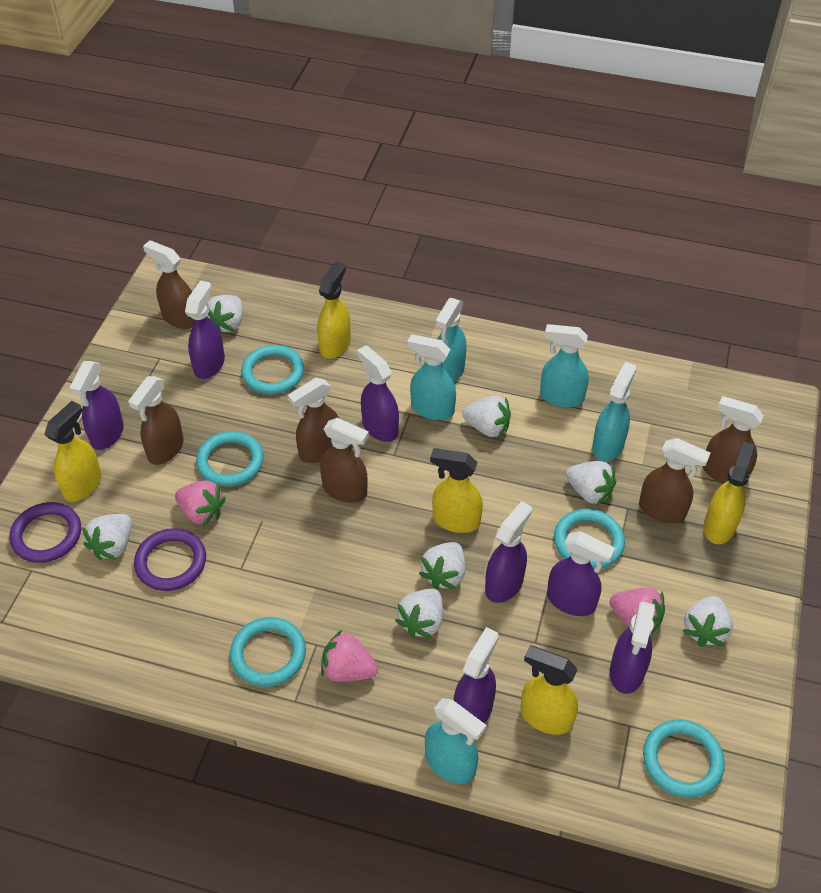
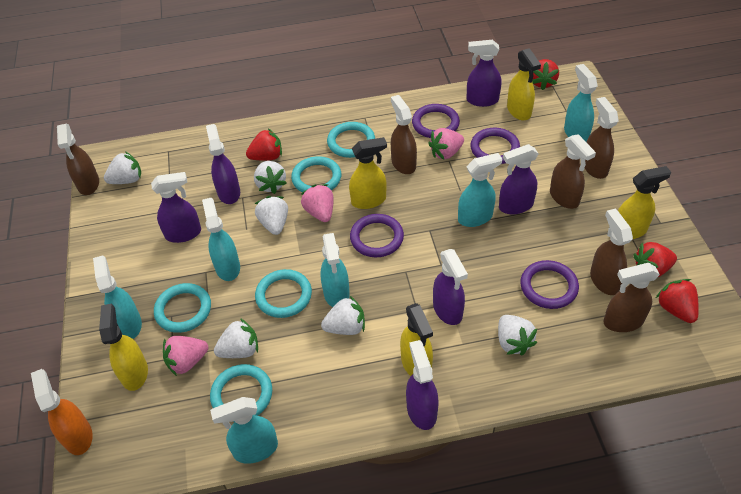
orange spray bottle: none = 0 -> [31,369,92,455] = 1
purple ring: [9,502,81,563] [134,528,206,591] = 2 -> [350,214,404,257] [412,104,460,138] [470,128,520,164] [520,260,579,309] = 4
purple spray bottle: [69,361,124,450] [185,280,225,379] [357,345,399,442] [454,627,499,723] [485,501,532,603] [547,531,615,616] [610,601,655,694] = 7 -> [151,172,201,243] [206,124,240,204] [406,340,439,430] [433,249,468,325] [467,40,502,107] [499,144,539,215] = 6
red strawberry: none = 0 -> [246,129,282,161] [532,59,559,90] [633,242,677,277] [656,279,699,323] = 4
turquoise spray bottle: [407,334,456,420] [425,698,486,784] [436,298,466,382] [540,324,589,408] [592,362,637,462] = 5 -> [93,255,142,339] [202,198,240,281] [210,397,278,464] [320,233,350,307] [458,153,502,227] [564,64,598,142] = 6
white strawberry: [82,514,132,560] [207,295,243,333] [395,589,443,638] [419,542,465,590] [462,396,511,438] [566,461,616,506] [683,596,733,647] = 7 -> [104,151,141,184] [214,318,258,358] [254,161,286,194] [255,196,288,235] [321,296,365,335] [498,315,537,355] = 6

